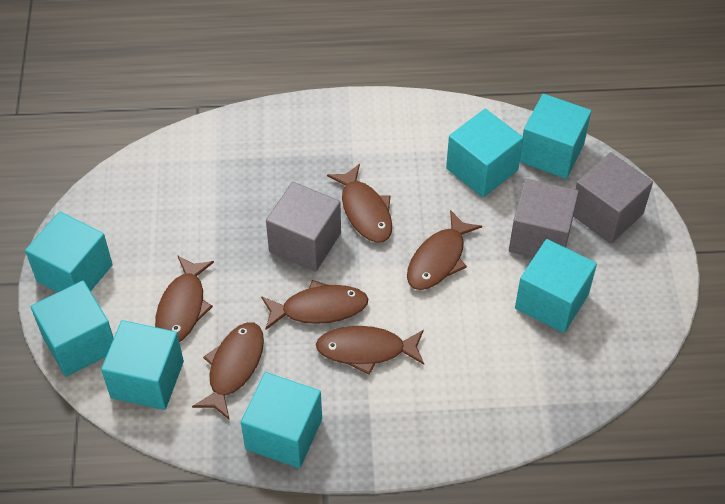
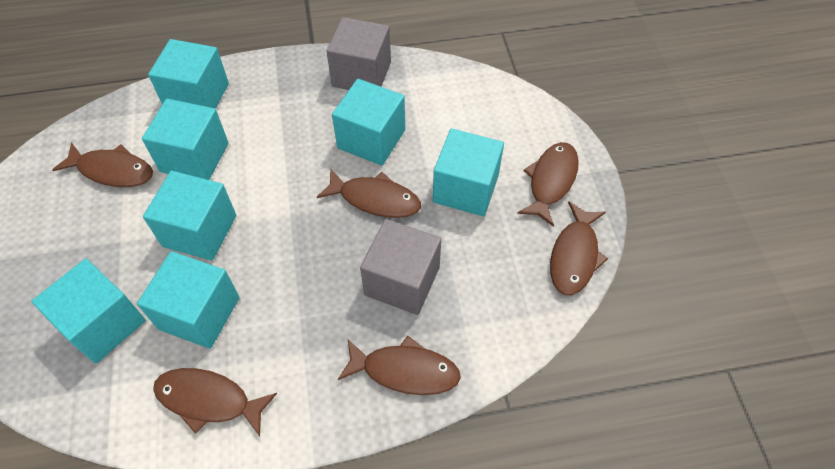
grey cube: [266,182,341,272] [509,179,579,258] [573,152,653,244] = 3 -> [326,17,391,90] [360,219,441,315] = 2

